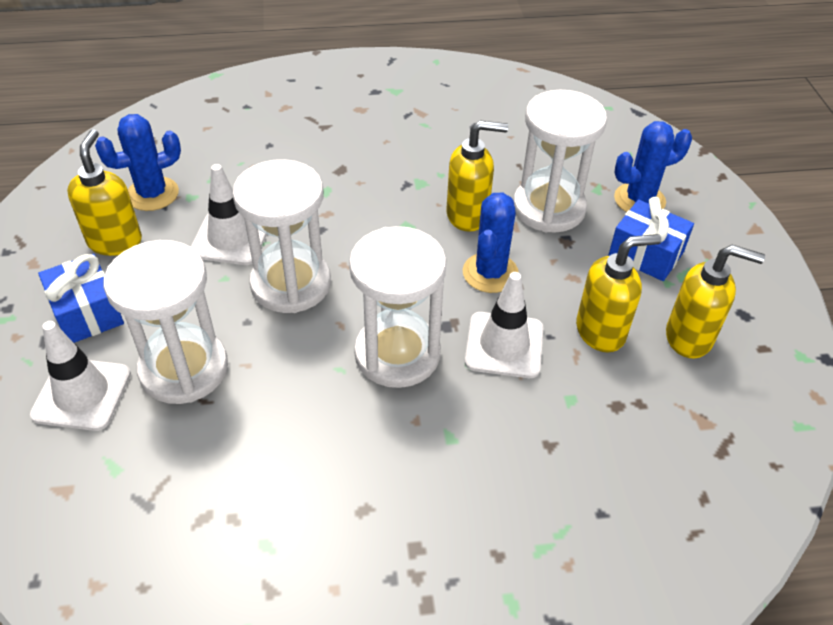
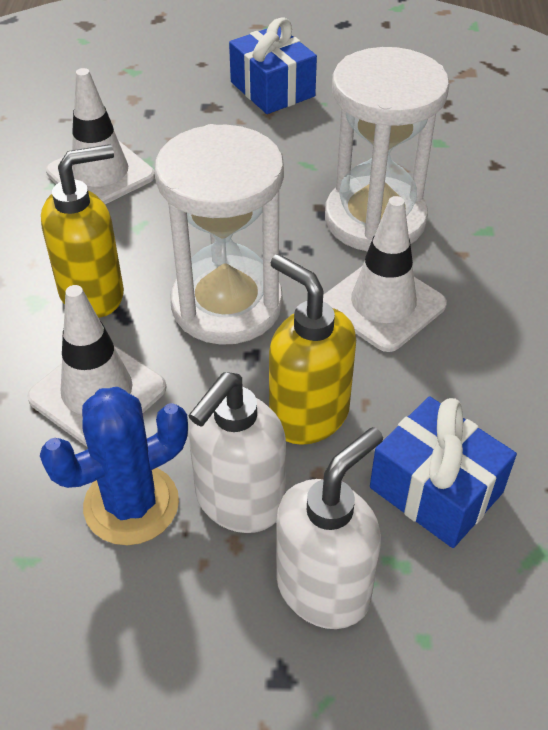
blue cactus: [95,114,181,211] [463,193,519,293] [614,121,692,212] = 3 -> [40,387,188,545] = 1
white hourglass: [103,240,228,404] [232,159,331,313] [349,226,446,388] [513,90,607,233] = 4 -> [155,124,284,345] [325,47,449,252] = 2
white soap dispenser: none = 0 -> [188,372,286,533] [276,427,383,629] = 2
yellow soap dispenser: [67,129,142,256] [447,120,508,232] [576,234,661,352] [666,245,765,358] = 4 -> [41,144,124,318] [269,254,356,445] = 2

